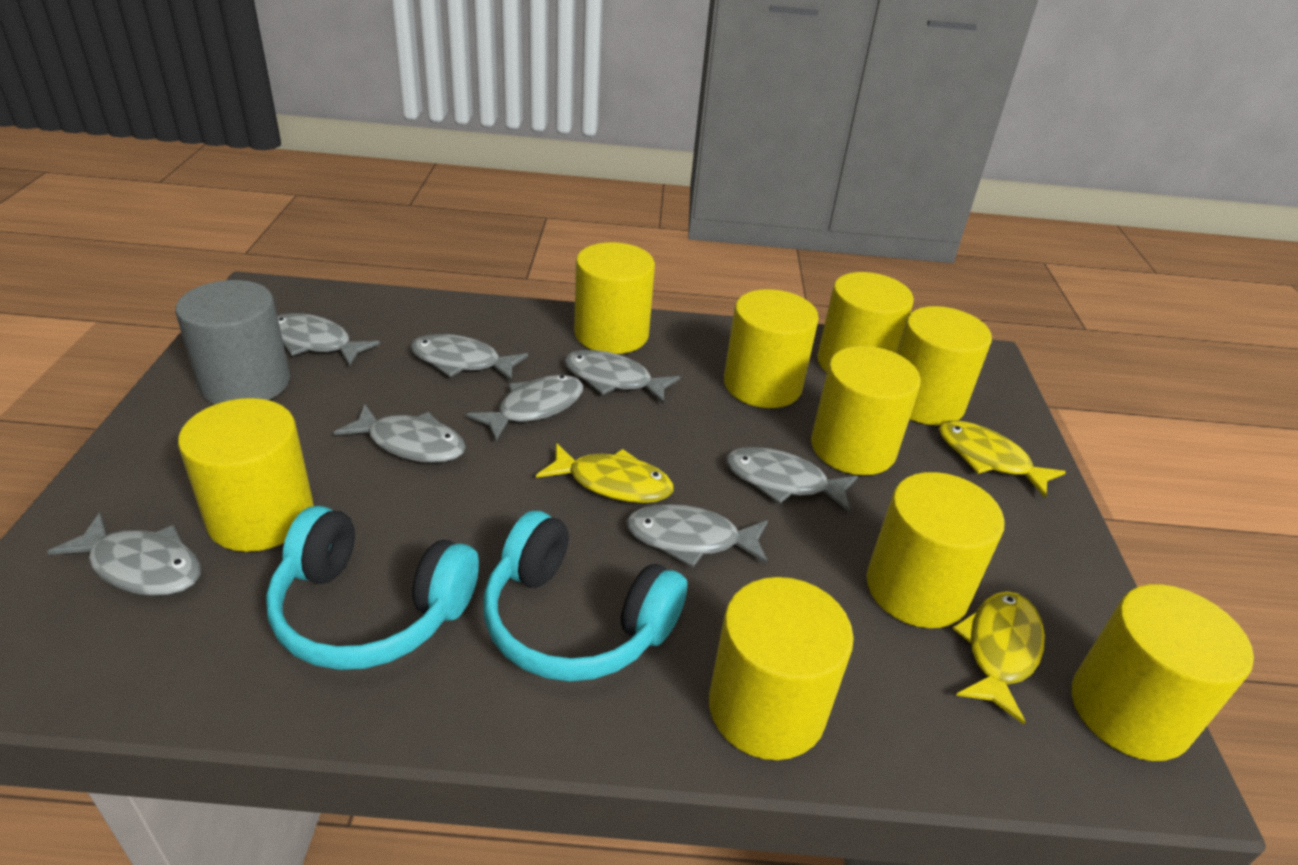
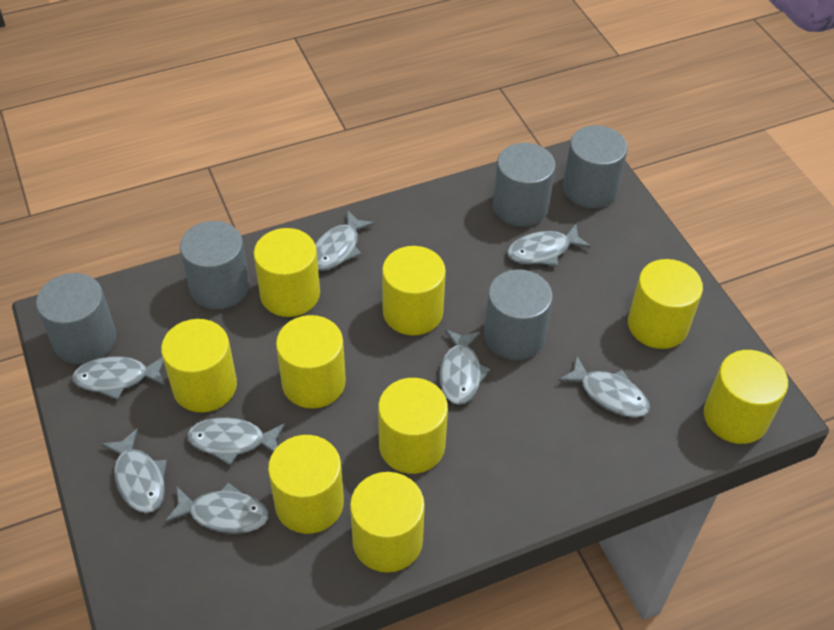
grey cylinder: [175,280,290,404] = 1 -> [36,273,116,365] [180,221,249,310] [484,269,553,360] [493,143,556,227] [563,125,628,208] = 5
turquoise headphones: [266,506,479,670] [483,511,687,682] = 2 -> none = 0
yellow fish: [536,443,674,503] [939,420,1066,498] [952,591,1045,724] = 3 -> none = 0

